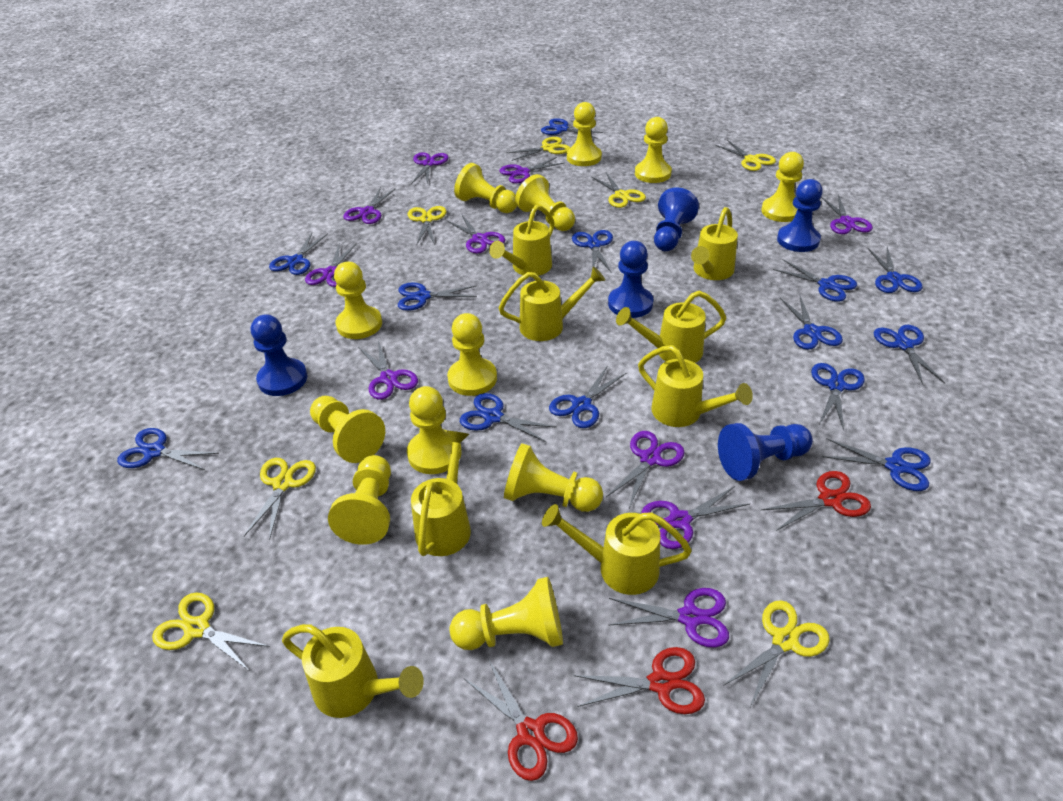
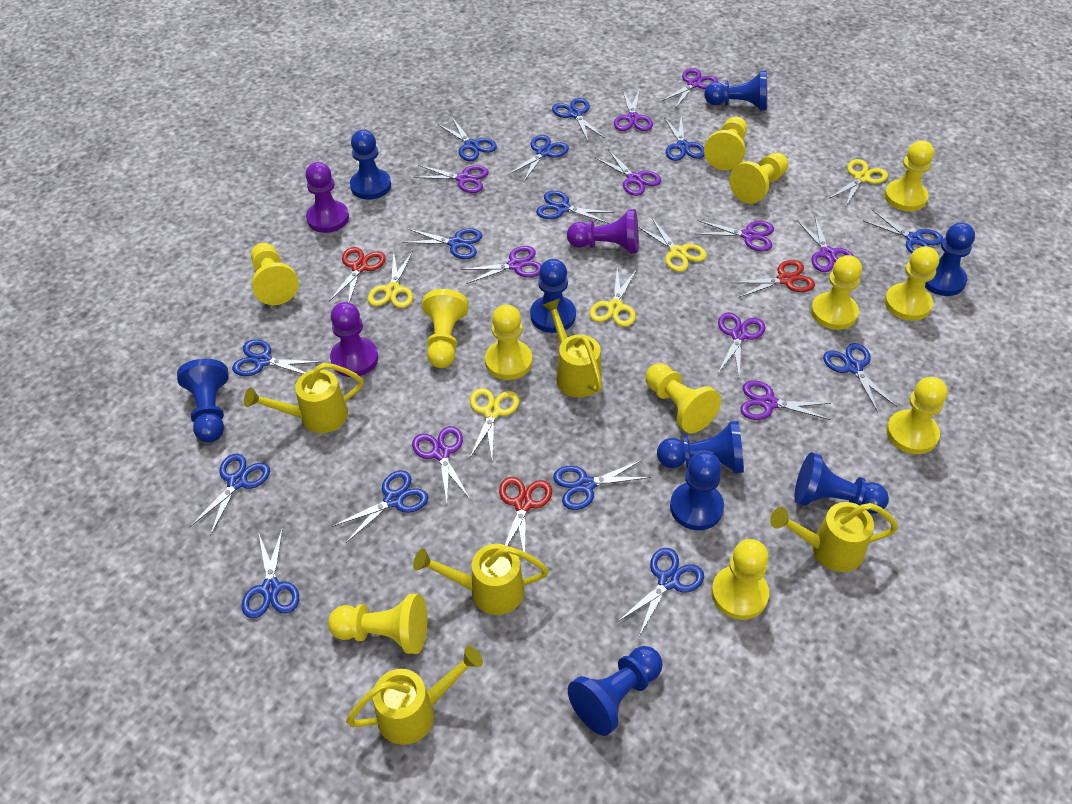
blue pawn: [251,314,307,396] [608,241,653,318] [654,187,699,251] [718,423,813,481] [777,179,823,252] = 5 -> [177,359,229,442] [350,130,391,200] [530,259,576,333] [568,646,663,736] [657,421,744,473] [670,452,724,530] [704,70,767,111] [795,452,889,514] [925,222,975,296] = 9
blue scissors: [117,428,219,470] [269,233,328,275] [398,282,477,311] [460,393,557,443] [541,118,603,138] [549,365,626,428] [572,230,613,273] [773,260,857,302] [780,294,843,350] [811,363,865,430] [822,438,930,491] [868,247,922,293] [874,325,945,384] = 13 -> [190,453,270,536] [232,339,320,376] [242,527,299,618] [332,470,428,543] [402,228,482,259] [438,117,497,161] [508,135,569,181] [536,191,615,224] [552,98,604,141] [553,460,651,510] [617,548,704,636] [664,116,705,161] [823,343,897,412] [862,210,943,254] = 14
purple pawn: none = 0 -> [305,162,349,233] [330,302,378,377] [567,209,639,254] = 3
yellow scissors: [152,592,270,670] [243,458,316,540] [408,206,446,246] [506,137,570,161] [592,173,646,208] [715,140,776,171] [723,600,830,707] = 7 -> [368,251,413,308] [469,388,519,460] [589,268,637,327] [638,218,707,272] [829,159,888,206] = 5
yellow watering can: [282,624,424,718] [411,431,471,556] [489,205,555,276] [499,267,605,341] [542,504,692,595] [616,291,726,363] [638,345,753,427] [691,207,738,280] = 8 -> [244,363,363,433] [346,646,483,745] [413,544,549,615] [543,298,603,398] [770,502,898,572] = 5

